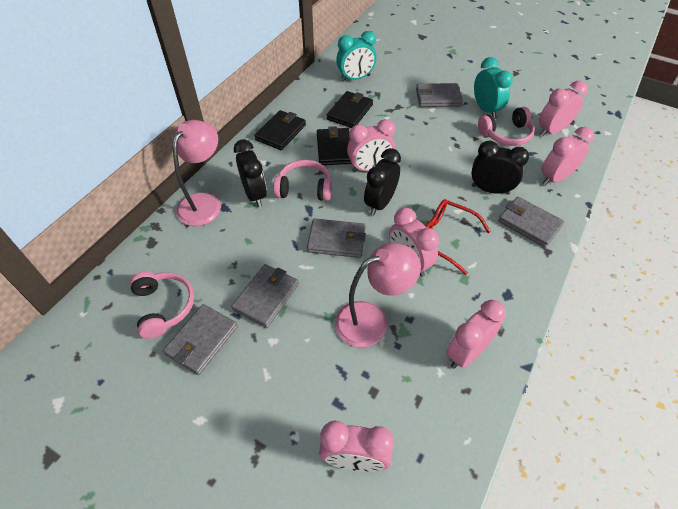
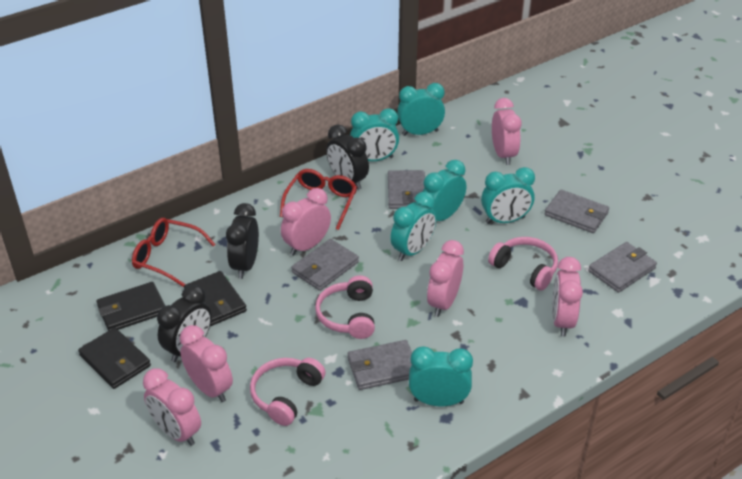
pink lamp: [173,120,221,226] [335,243,421,347] = 2 -> none = 0
red glasses: [425,199,491,275] = 1 -> [132,218,216,287] [280,169,357,230] = 2
turquoise clock: [336,31,376,82] [474,57,513,118] = 2 -> [350,108,399,161] [390,191,437,261] [397,83,445,136] [409,346,473,406] [423,160,466,221] [481,167,535,224] = 6

